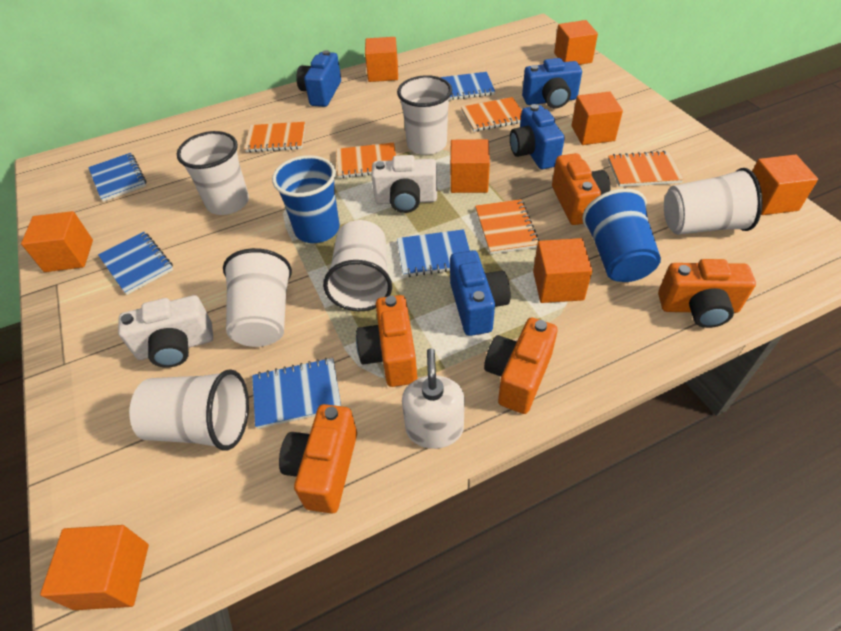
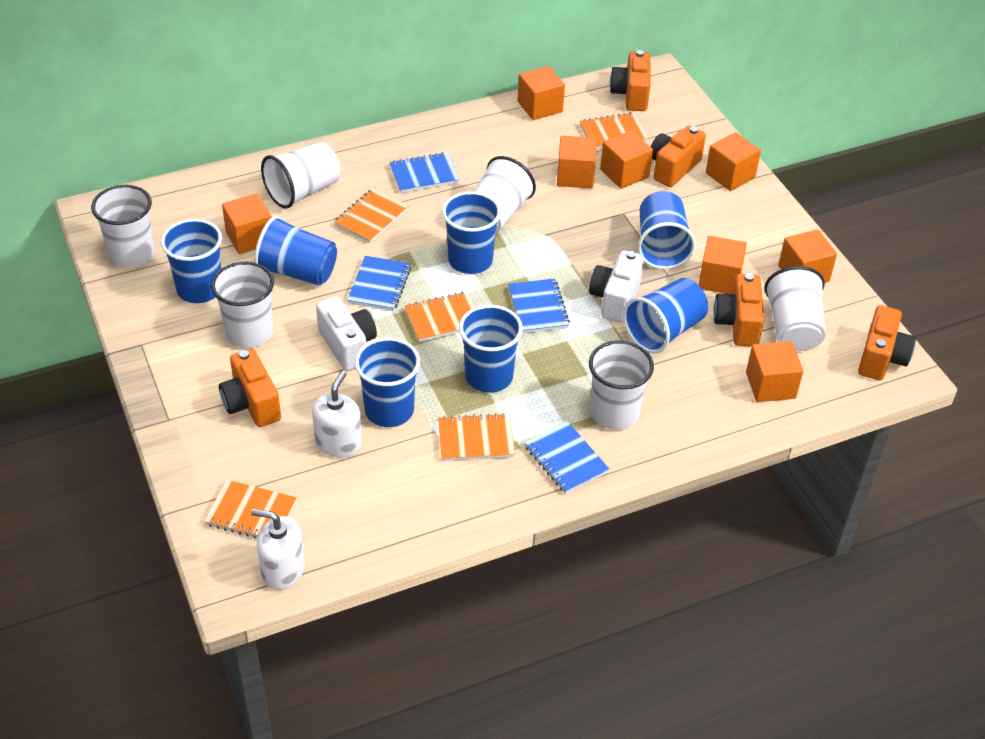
blue camera: [296,50,341,107] [450,250,511,336] [510,104,565,169] [522,58,582,108] = 4 -> none = 0
blue cup: [272,155,340,243] [582,188,661,282] = 2 -> [161,219,222,303] [254,216,337,286] [355,338,420,427] [442,191,501,274] [459,305,523,393] [623,278,708,353] [638,191,696,269] = 7
blue notebook: [88,153,146,202] [98,232,173,295] [252,358,341,429] [397,229,470,277] [440,72,495,100] = 5 -> [347,256,411,311] [389,152,460,193] [508,278,570,333] [524,421,609,494] = 4
white soap dispenser: [402,348,465,449] = 1 -> [251,509,305,590] [312,371,362,457] = 2

